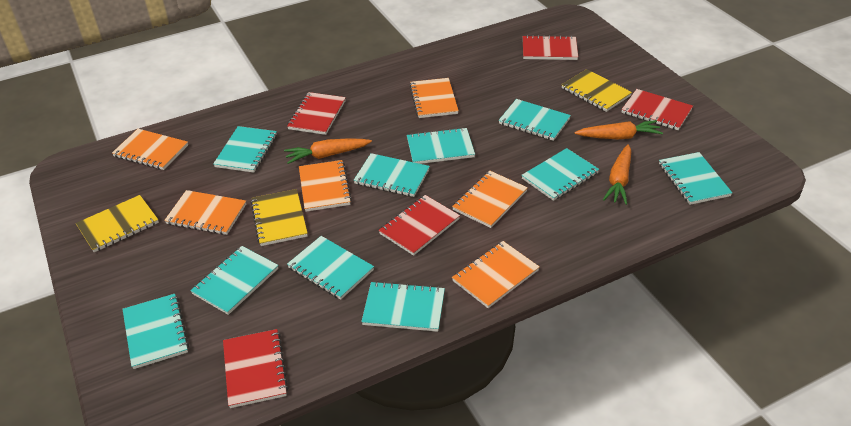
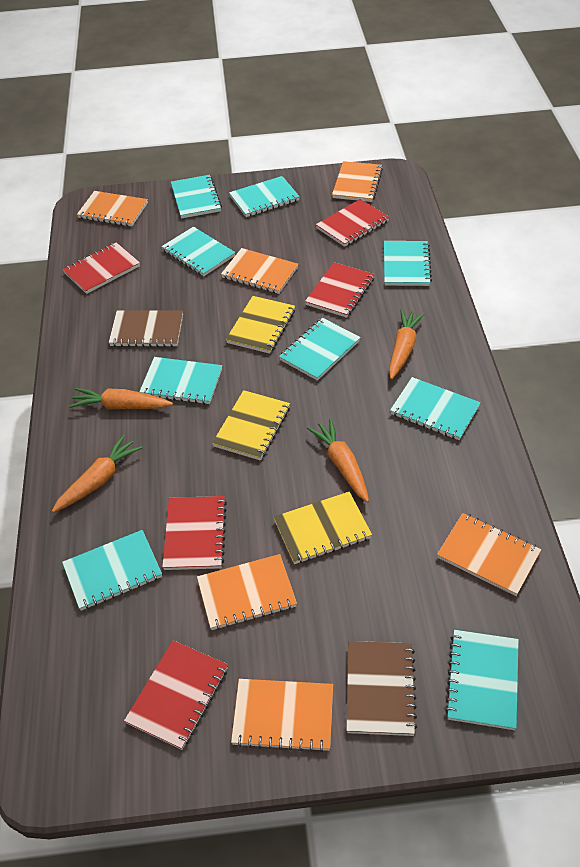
brown notebook: none = 0 -> [109,310,183,347] [346,641,417,736] = 2
orange carrot: [284,139,372,164] [575,120,663,139] [603,144,631,205] = 3 -> [52,435,143,513] [69,388,173,410] [307,419,369,503] [389,309,425,379] = 4
turquoise notebook: [123,294,189,369] [190,246,278,315] [213,126,277,173] [287,236,374,300] [354,153,430,197] [361,281,445,332] [407,127,475,164] [499,99,571,141] [521,148,599,201] [659,152,732,205] = 10 -> [62,530,162,611] [139,357,222,404] [161,227,235,276] [171,175,222,218] [229,176,300,217] [279,318,361,381] [384,241,432,286] [390,377,481,440] [445,630,519,730] = 9

